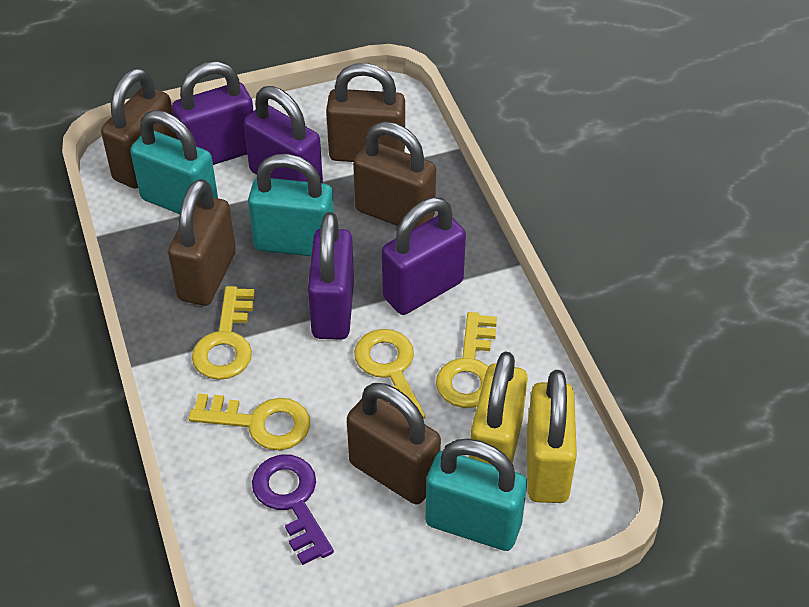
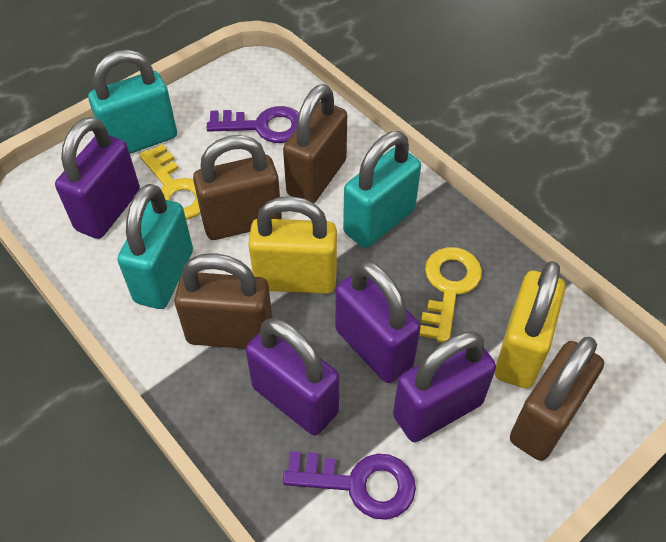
brown padlock: [101,68,177,189] [168,179,236,306] [326,63,405,162] [347,383,441,504] [353,122,436,229] = 5 -> [174,253,272,349] [193,135,282,240] [283,84,347,203] [510,337,604,461] = 4
purple key: [252,455,334,565] = 1 -> [206,106,299,143] [283,451,416,520] = 2
yellow key: [188,393,310,450] [192,286,255,380] [354,329,426,419] [436,312,497,408] = 4 -> [139,144,200,220] [419,247,482,343] = 2

